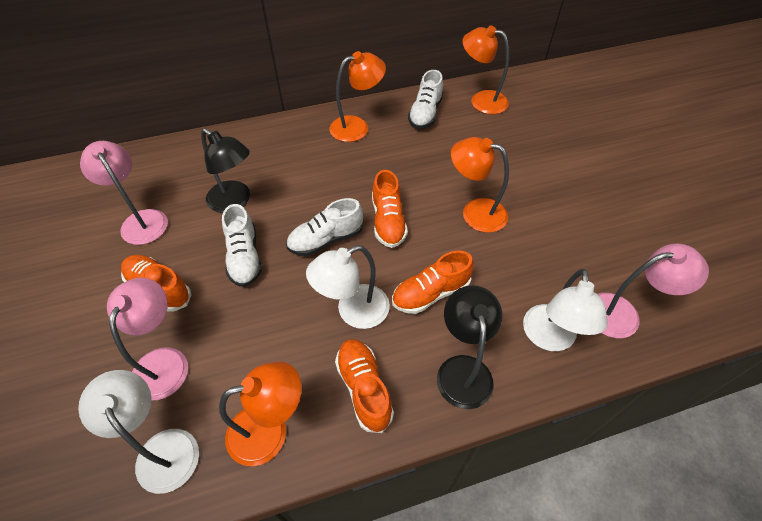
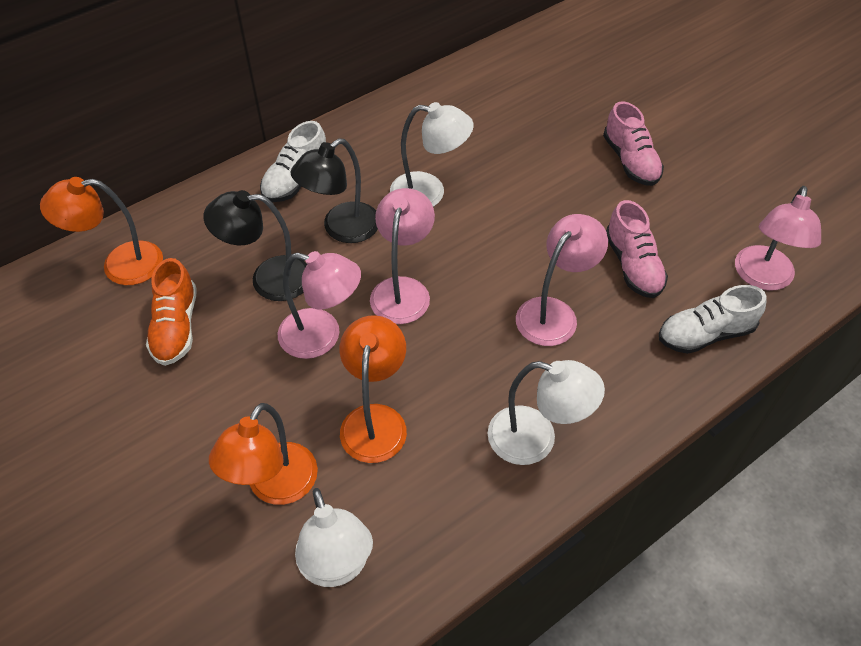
orange lamp: [219,361,302,466] [329,51,386,142] [451,137,509,233] [462,26,509,114] = 4 -> [40,177,163,285] [209,403,318,505] [340,315,407,463] = 3
orange shoe: [121,255,191,312] [335,339,394,433] [372,170,408,248] [392,250,474,314] = 4 -> [146,258,197,366] = 1
pink lamp: [80,141,168,245] [107,278,188,400] [598,244,709,338] = 3 -> [278,251,361,359] [370,188,435,324] [516,214,608,346] [735,186,821,291] = 4
pink shoe: none = 0 -> [603,101,664,186] [606,200,668,298] = 2
white shoe: [222,204,262,287] [286,198,363,256] [408,70,443,129] = 3 -> [260,121,326,202] [659,285,767,354] = 2

